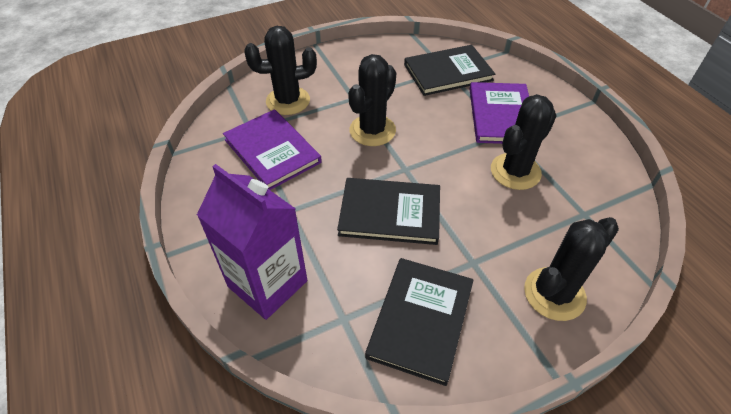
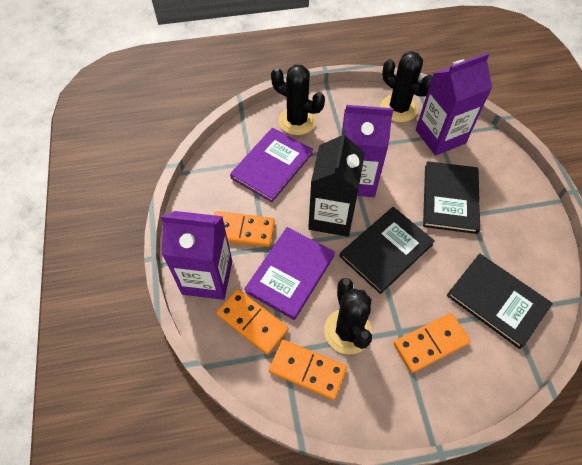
black cactus: [244,26,317,115] [348,54,396,146] [491,94,557,190] [524,217,619,321] = 4 -> [271,64,325,135] [324,278,372,355] [381,51,432,122] = 3
black carton: none = 0 -> [308,129,365,237] = 1
orange domino: none = 0 -> [214,211,275,247] [216,289,288,355] [269,340,347,400] [394,313,471,373] = 4
purple carton: [197,164,307,320] = 1 -> [161,211,232,300] [341,105,393,197] [416,53,492,156] = 3

